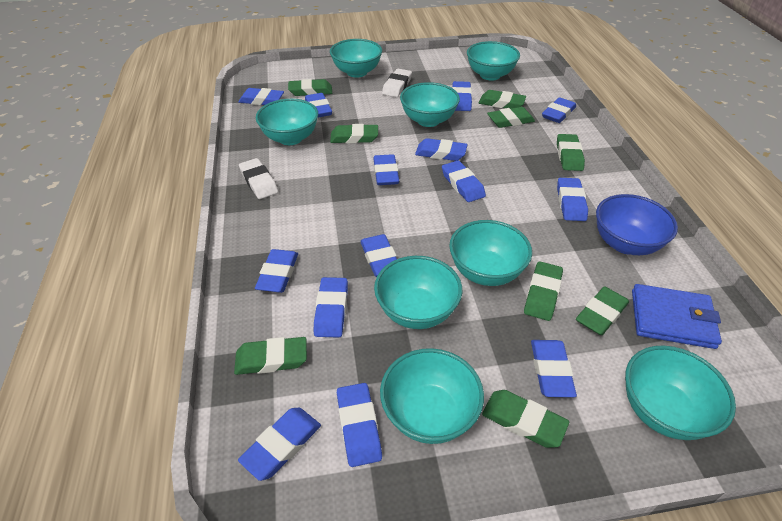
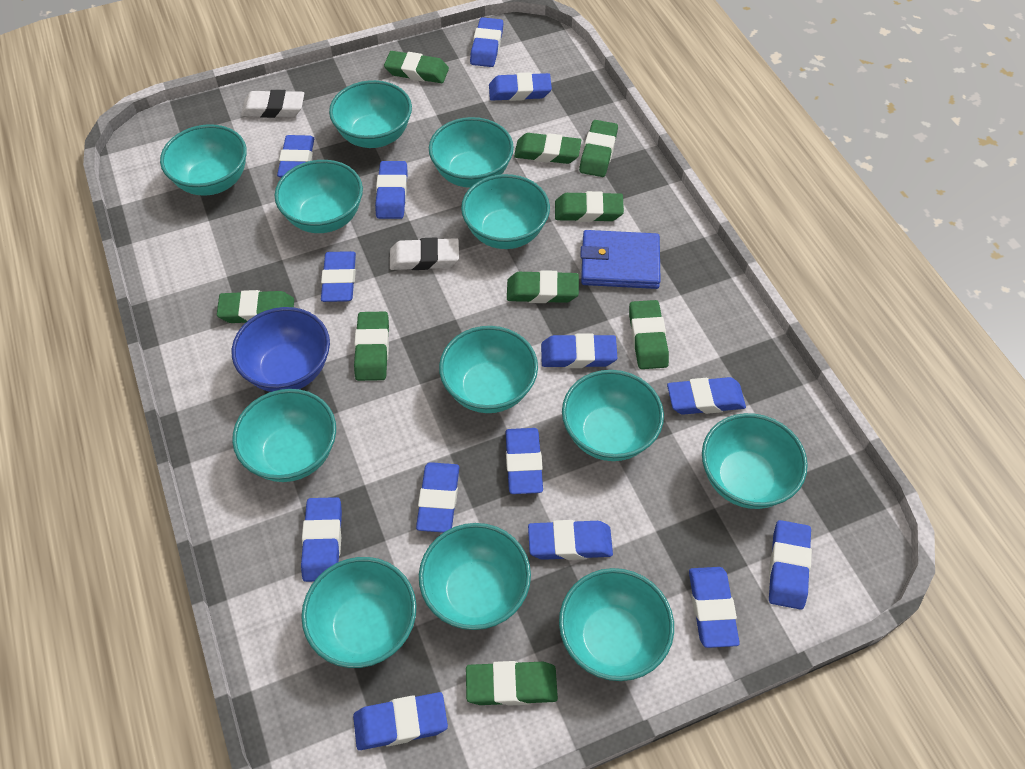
turquoise bowl: [256,99,318,145] [330,39,382,78] [374,256,463,329] [380,348,484,444] [400,82,460,127] [449,220,532,286] [467,41,520,81] [625,345,736,440] = 8 -> [160,124,247,195] [232,389,336,482] [275,160,363,233] [301,557,416,668] [329,80,412,148] [419,523,531,630] [429,117,514,188] [439,326,538,413] [461,174,550,249] [559,568,674,681] [562,370,664,461] [702,413,808,509] = 12

